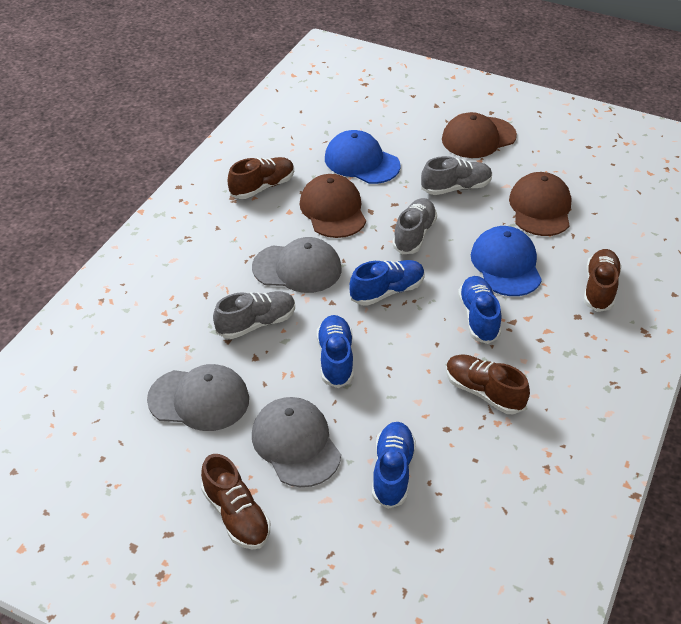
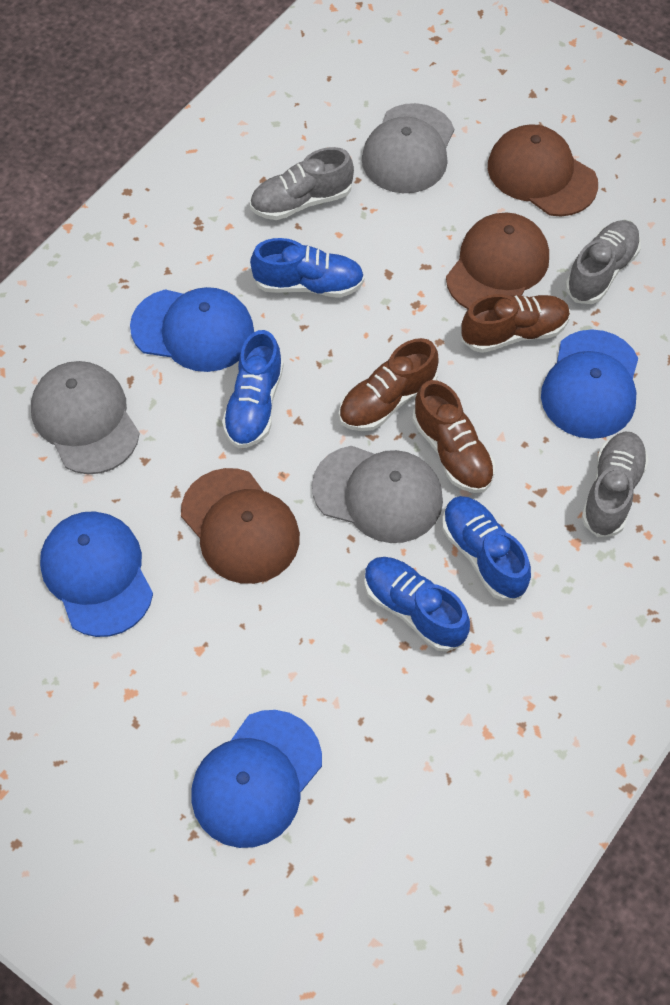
blue cap: [325,130,401,184] [471,226,542,296] = 2 -> [40,511,153,637] [130,287,254,372] [191,710,322,848] [541,329,638,439] = 4
brown shoe: [201,454,270,550] [228,157,294,199] [446,354,530,414] [584,249,622,312] = 4 -> [339,338,439,431] [412,380,495,493] [461,294,570,353] = 3

